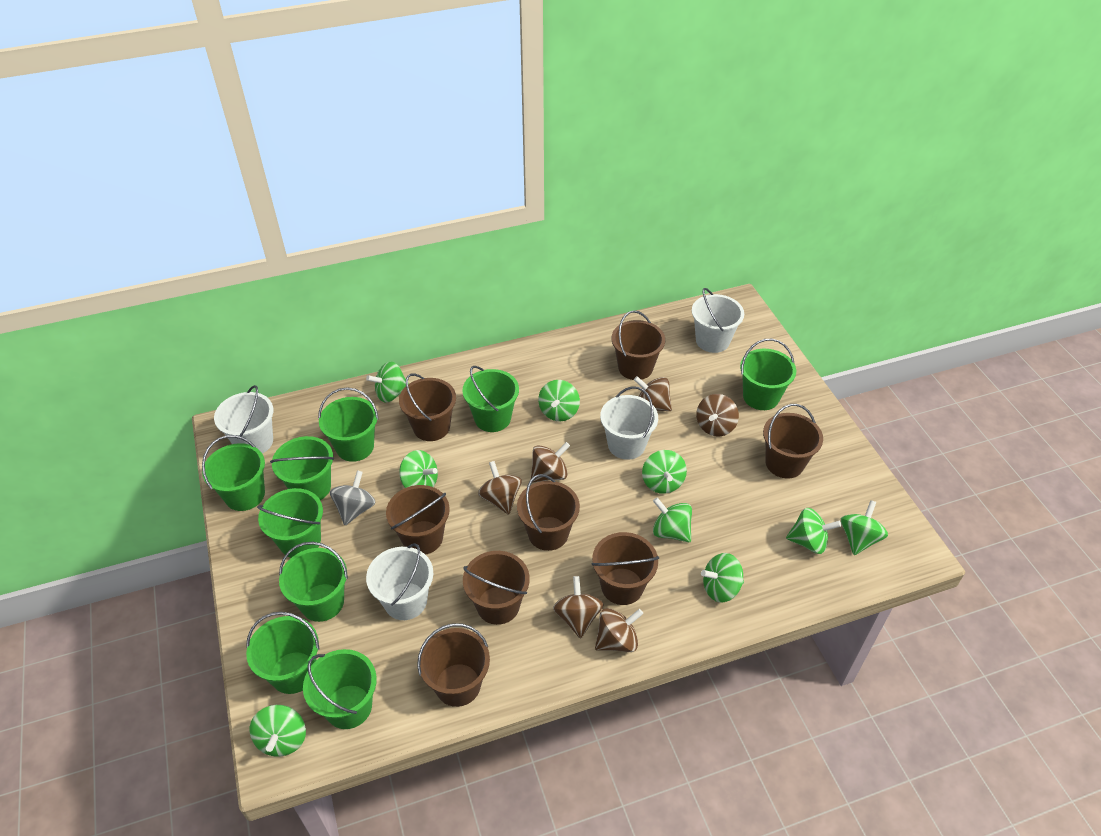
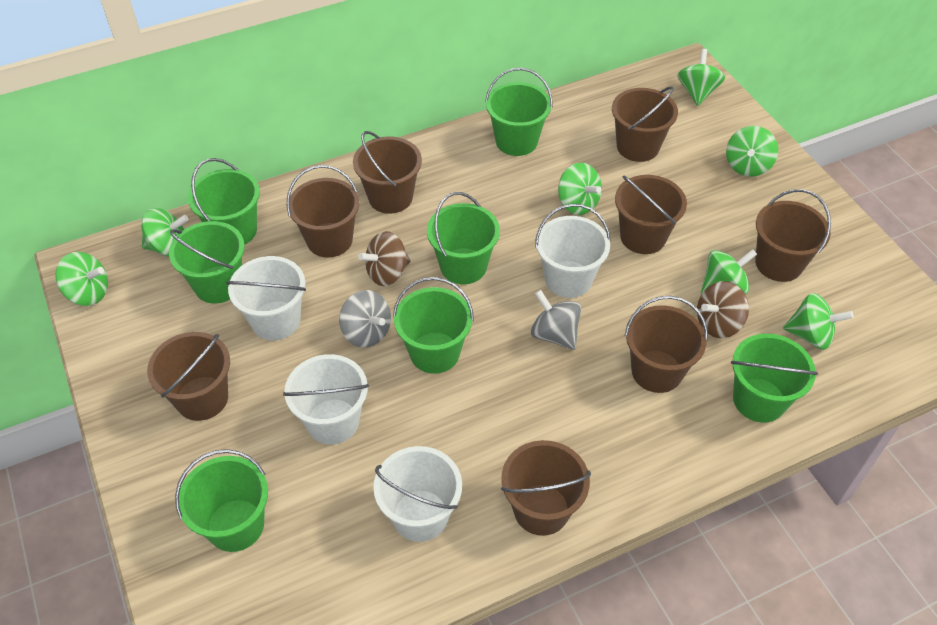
brown spinning top: [478,461,522,515] [531,442,570,483] [553,576,604,639] [595,608,643,652] [634,376,672,411] [696,394,739,437] = 6 -> [358,231,410,286] [697,281,749,338] = 2
green bucket: [202,435,265,511] [246,612,320,694] [257,488,323,558] [270,436,334,500] [279,542,348,622] [303,649,377,729] [318,387,379,462] [463,366,519,432] [740,339,796,410] = 9 -> [169,221,245,303] [175,449,268,552] [188,158,260,245] [393,277,474,374] [427,192,500,284] [485,68,552,156] [731,333,818,423] = 7
green spinning top: [250,705,306,757] [366,362,409,403] [400,450,438,488] [538,380,580,421] [642,450,687,494] [653,497,692,542] [701,553,744,602] [786,508,841,554] [841,500,888,555] = 9 -> [55,252,108,306] [141,208,188,257] [558,163,602,215] [677,49,725,106] [701,249,757,295] [726,126,778,177] [783,293,854,350] = 7
grey spinning top: [330,471,376,525] = 1 -> [339,290,391,348] [531,290,581,350] = 2

